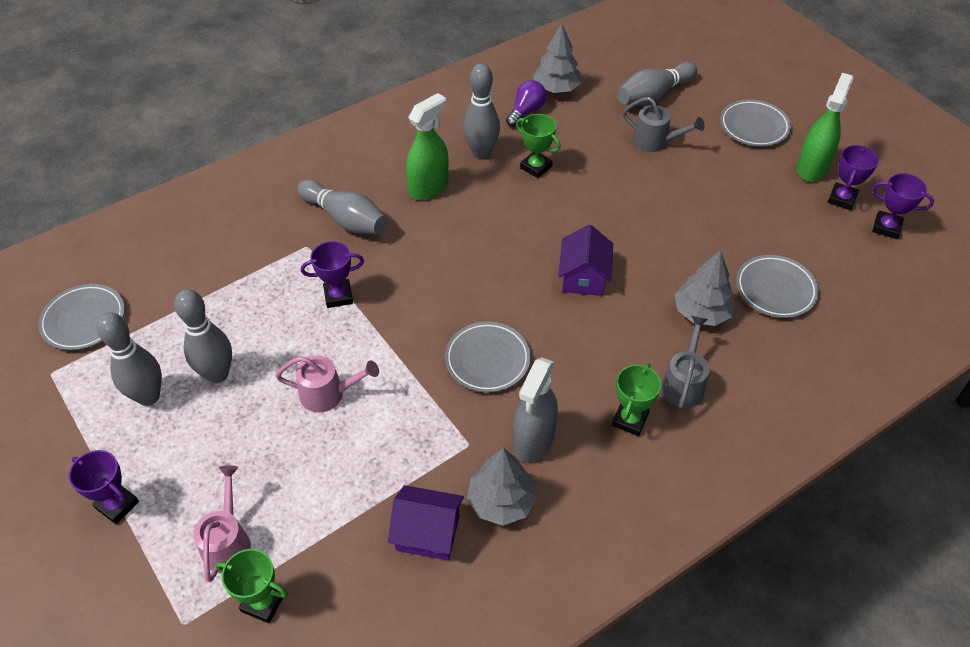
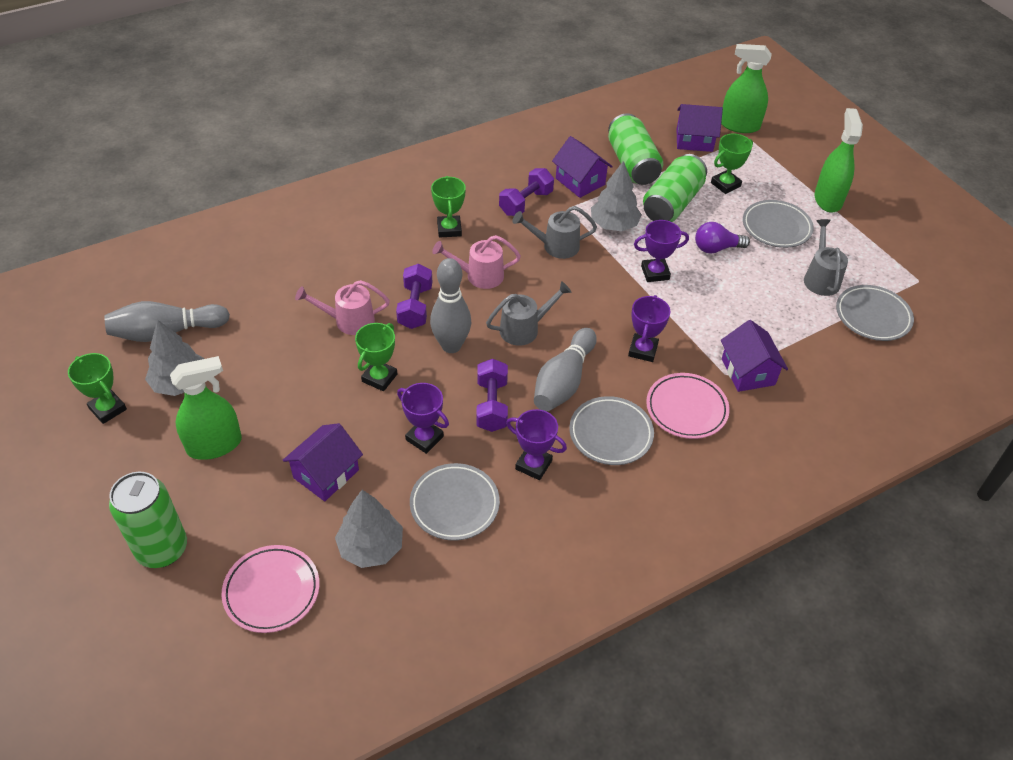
green can: none = 0 -> [109,472,187,568] [608,113,663,185] [643,154,707,222] = 3
green spray bottle: [406,93,449,200] [797,73,854,182] = 2 -> [170,356,242,460] [721,44,772,133] [815,108,863,213] = 3
green trophy: [215,549,287,623] [516,114,561,178] [612,363,661,436] = 3 -> [68,353,127,424] [355,323,397,391] [431,176,466,238] [711,134,753,194] = 4
grey bowling pin: [96,312,162,406] [174,289,232,383] [297,179,387,234] [463,63,500,159] [617,62,697,106] = 5 -> [104,301,230,342] [430,258,471,353] [534,328,597,411] = 3
grey spray bottle: [513,357,558,462] = 1 -> none = 0
grey watering can: [623,97,705,152] [661,316,710,409] = 2 -> [486,281,571,346] [512,206,597,259] [804,219,848,296] = 3
pink plate: none = 0 -> [221,545,320,633] [646,373,730,439] = 2
purple dumbbell: none = 0 -> [396,264,432,329] [476,359,508,432] [499,168,554,216] = 3
purple house: [388,485,464,561] [558,225,613,296] = 2 -> [283,423,363,501] [552,136,613,198] [677,104,723,152] [721,320,788,392] = 4

